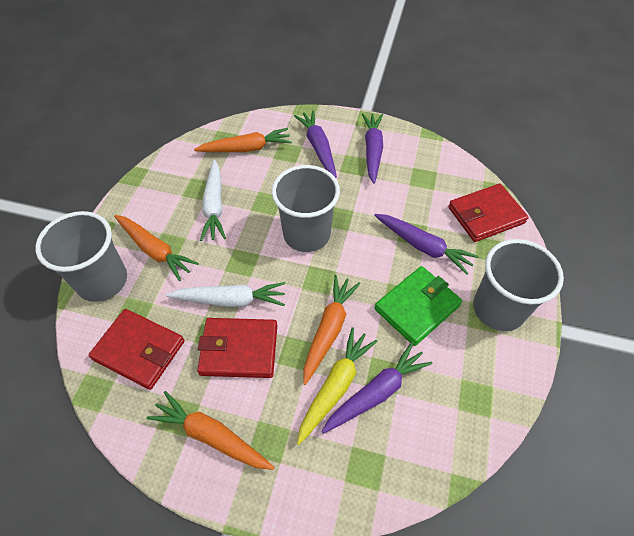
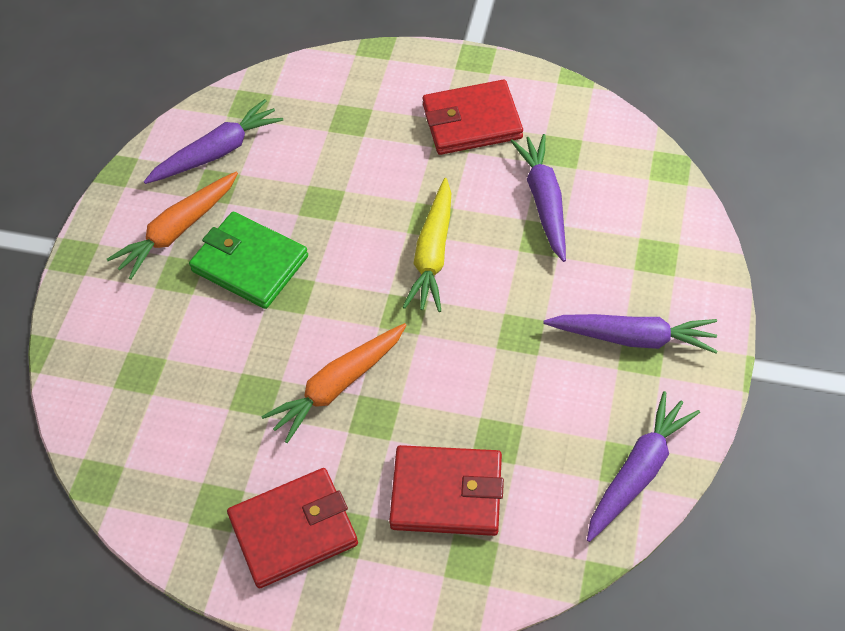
grey cup: [35,211,127,302] [271,165,340,252] [473,239,564,331] = 3 -> none = 0
orange carrot: [114,215,199,281] [147,391,275,470] [194,128,292,152] [303,275,360,385] = 4 -> [107,172,238,280] [261,323,407,443] = 2
white carrot: [166,282,285,307] [200,159,226,241] = 2 -> none = 0

